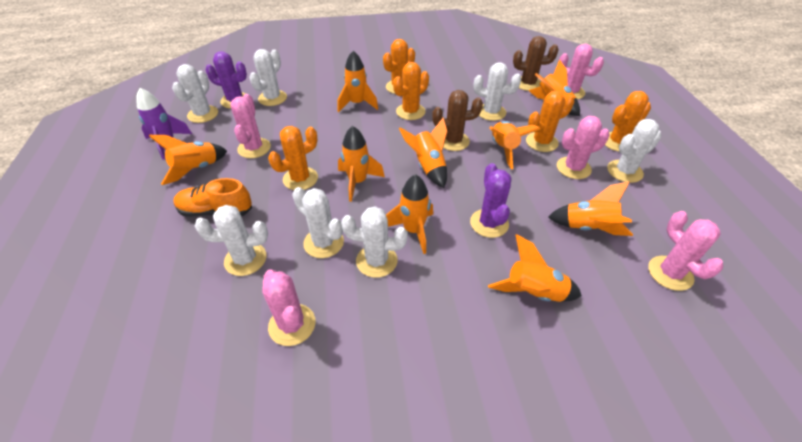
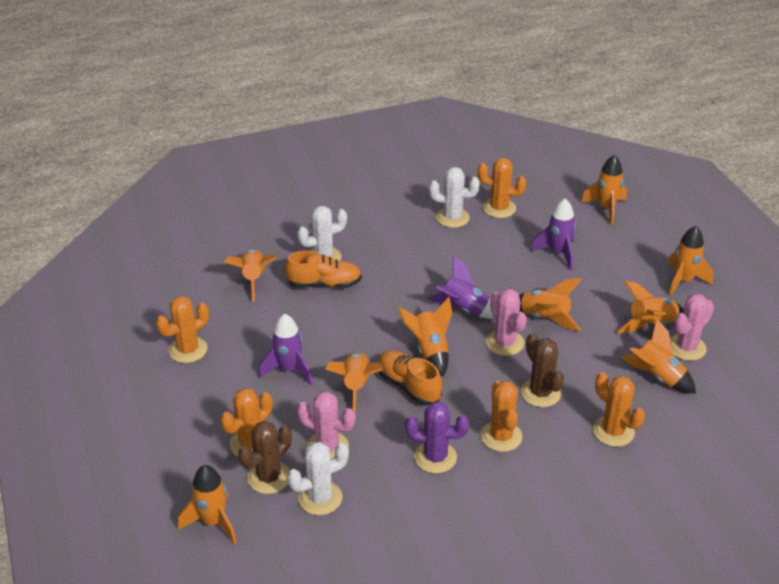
orange shoe: [173,178,252,217] = 1 -> [285,251,362,288] [379,350,442,405] = 2
pink cactus: [230,94,271,158] [262,269,316,346] [557,116,609,179] [559,44,604,99] [648,211,723,291] = 5 -> [297,392,356,459] [486,289,527,356] [670,294,714,361] = 3
purple cactus: [205,51,247,108] [470,163,511,238] = 2 -> [405,401,469,473] = 1
purple rocket: [136,88,192,160] = 1 -> [259,314,313,385] [427,256,495,319] [531,199,576,270] = 3
white cactus: [172,64,218,123] [195,205,268,276] [249,49,287,106] [292,187,344,258] [341,206,408,278] [473,62,521,121] [607,119,662,183] = 7 -> [287,442,349,515] [297,206,347,261] [429,167,480,228] = 3

